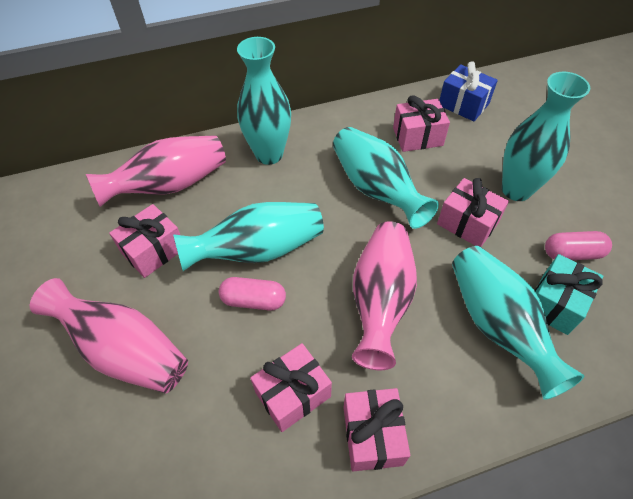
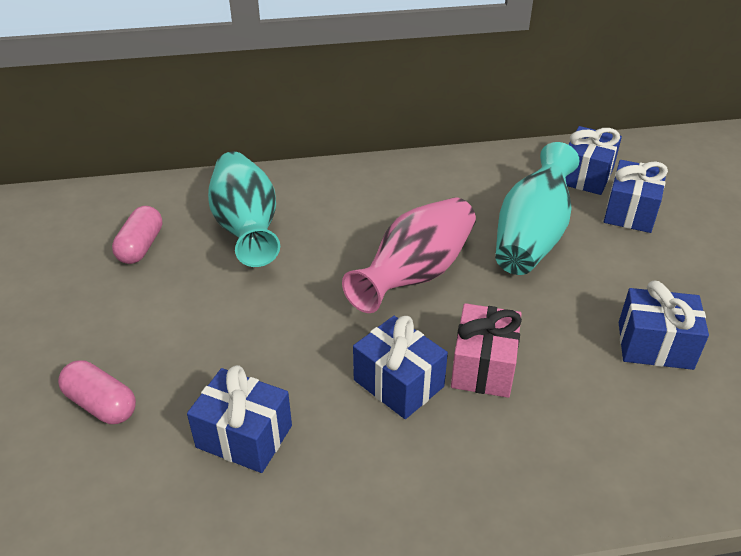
blue gift: [439,61,498,121] = 1 -> [187,365,292,473] [353,316,448,419] [565,126,622,195] [604,160,668,233] [619,281,709,370] = 5
pink gift: [109,204,180,278] [250,343,332,432] [344,388,410,471] [393,95,450,152] [437,178,509,247] = 5 -> [451,303,522,398] = 1
pink vase: [30,278,188,394] [86,135,226,207] [352,221,417,370] = 3 -> [342,197,476,313] = 1
turquoise gift: [534,254,603,335] = 1 -> none = 0
turquoise vase: [173,202,324,271] [237,37,291,165] [333,127,439,229] [452,246,584,400] [502,72,590,201] = 5 -> [208,152,280,267] [495,142,579,275] = 2

